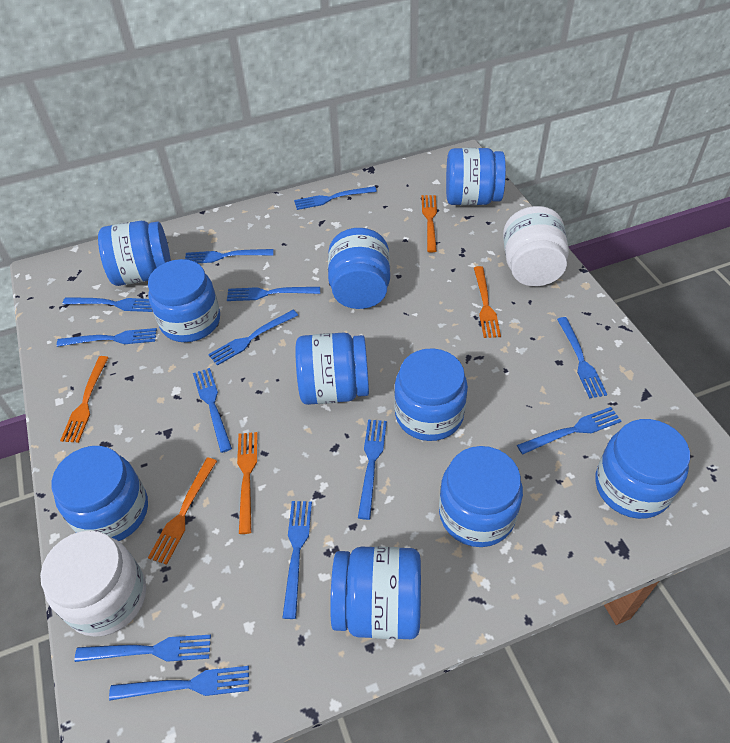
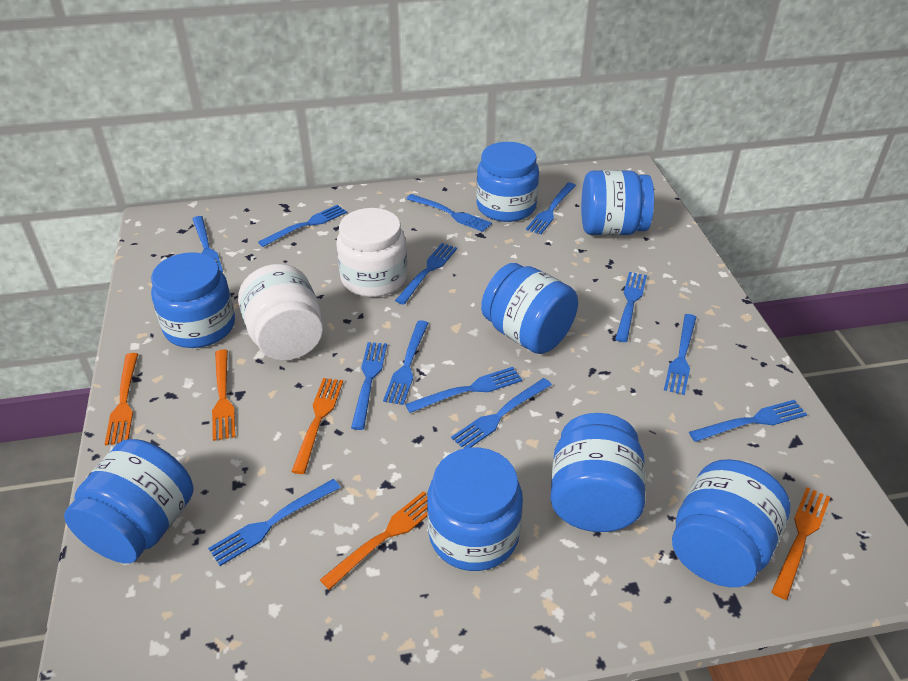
blue jar: [52,446,148,541] [98,221,171,286] [148,259,220,342] [295,332,369,405] [328,228,390,309] [330,546,421,639] [394,348,468,441] [439,446,523,547] [446,148,506,205] [595,419,690,519] = 10 -> [64,439,194,564] [151,252,235,348] [427,447,523,571] [476,142,539,222] [481,263,578,354] [550,413,646,532] [581,170,654,235] [672,459,790,587] = 8

